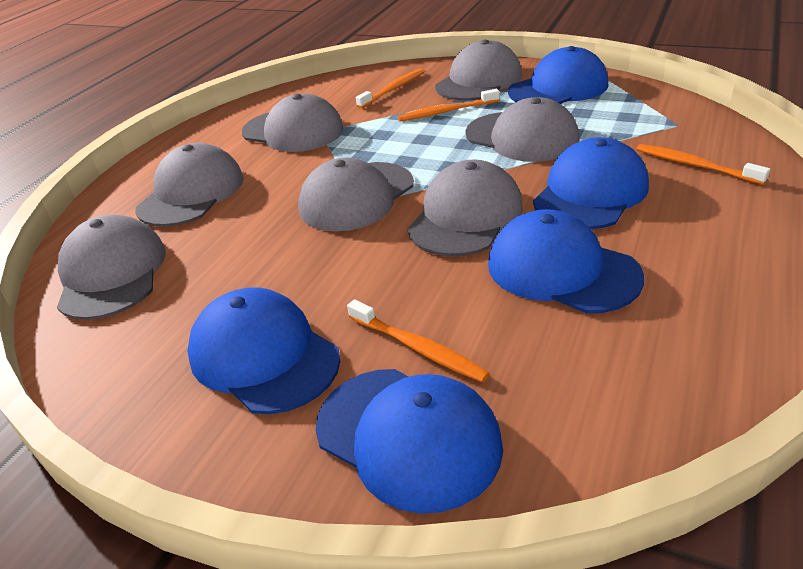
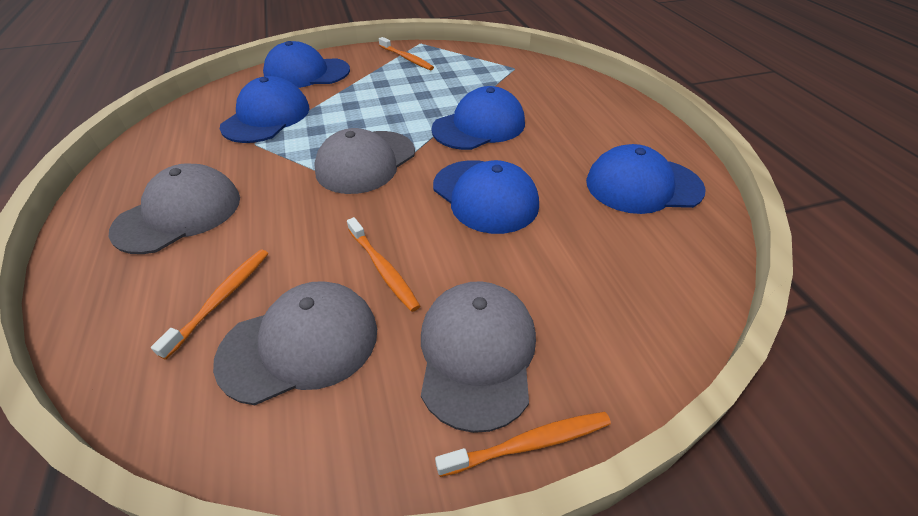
grey cap: [57,215,166,320] [135,143,244,227] [242,93,344,152] [298,157,414,231] [407,159,523,256] [435,39,522,101] [466,97,579,162] = 7 -> [109,163,240,254] [213,281,377,405] [314,128,415,194] [421,281,536,433] = 4

